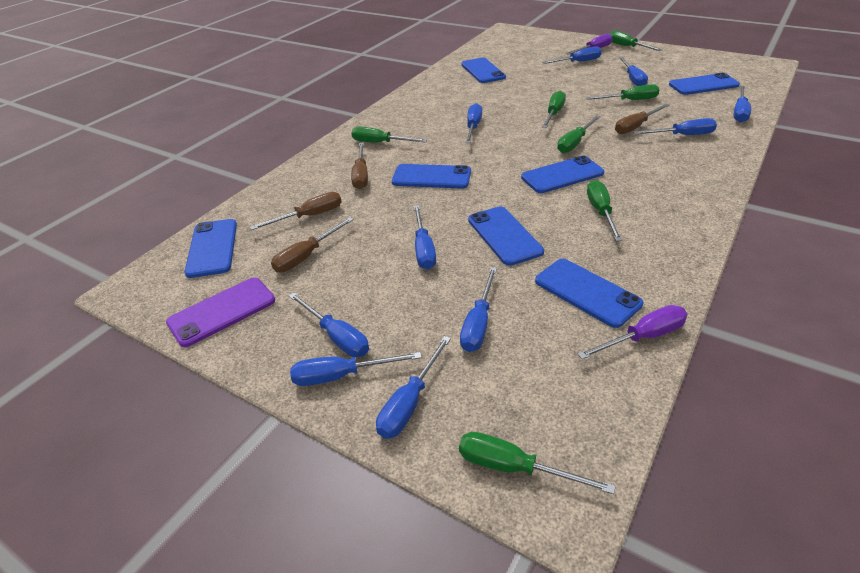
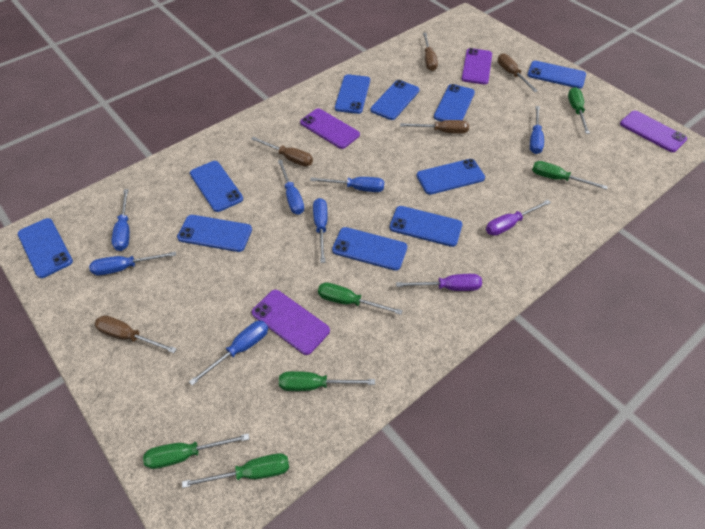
blue phone: [184,219,237,278] [392,164,471,189] [461,58,506,83] [468,207,544,266] [521,155,604,193] [535,259,643,328] [669,73,740,95] = 7 -> [17,218,73,278] [177,215,252,252] [190,161,243,212] [332,227,407,271] [335,74,370,114] [371,80,420,120] [390,206,462,247] [417,159,485,195] [434,84,475,121] [528,61,586,89] = 10
blue screwdriver: [289,293,369,357] [290,352,422,386] [376,336,451,439] [414,205,436,269] [460,267,497,352] [465,103,482,143] [542,46,602,64] [619,57,648,86] [633,118,717,135] [733,86,751,123] = 10 -> [89,251,176,275] [111,189,130,251] [189,321,268,386] [278,160,304,215] [310,177,385,192] [313,198,328,263] [530,106,544,154] = 7
brown screwdriver: [250,192,342,230] [271,217,354,273] [351,143,368,189] [615,104,670,134] = 4 -> [94,315,177,353] [251,137,313,166] [400,120,469,134] [423,33,438,71] [498,53,538,92] = 5
green screwdriver: [352,127,427,143] [459,432,616,494] [542,91,566,128] [557,115,601,153] [586,84,659,100] [587,180,623,241] [610,31,662,51] = 7 -> [143,433,249,469] [182,453,289,488] [279,371,375,391] [318,282,403,315] [532,161,608,190] [568,87,590,134] = 6
purple phone: [166,278,275,347] = 1 -> [252,290,330,355] [300,108,360,149] [462,48,492,84] [620,111,687,152] = 4

